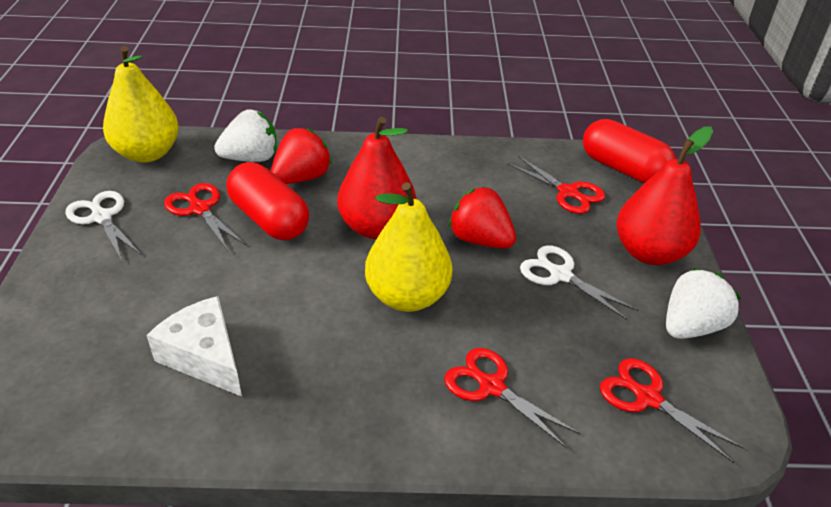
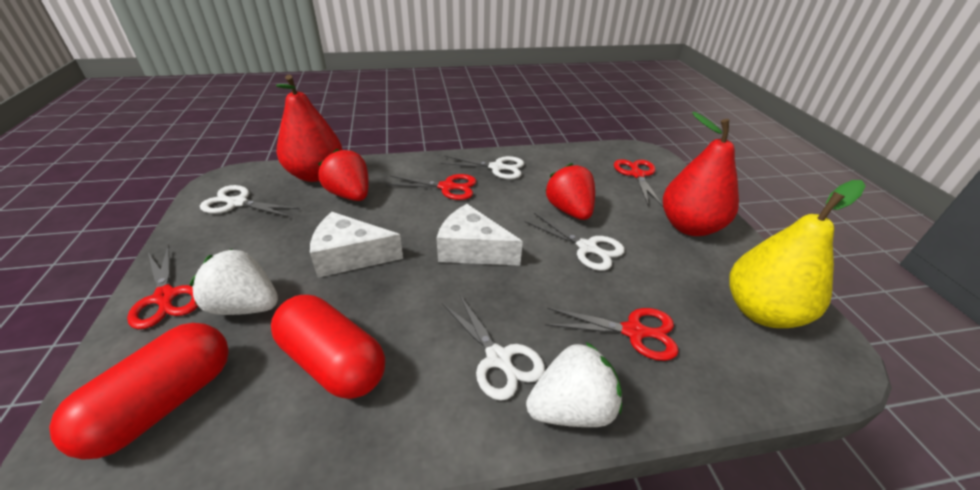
white cheese: [146,296,242,397] = 1 -> [310,212,403,278] [437,204,523,266] = 2
white scissors: [65,191,142,261] [520,245,638,321] = 2 -> [200,185,300,217] [440,155,524,179] [442,294,545,401] [525,213,625,271] = 4
yellow pear: [103,46,179,163] [365,182,452,312] = 2 -> [729,180,866,328] = 1

